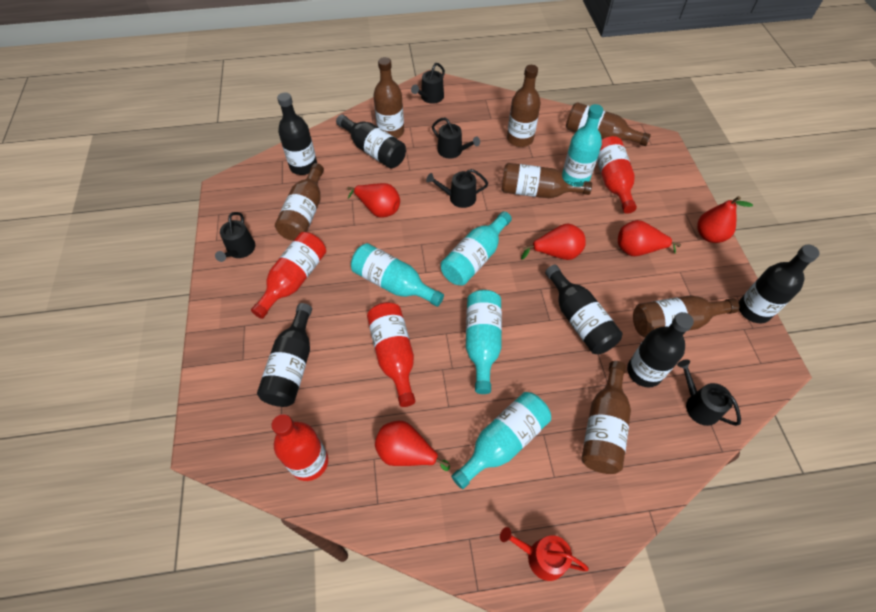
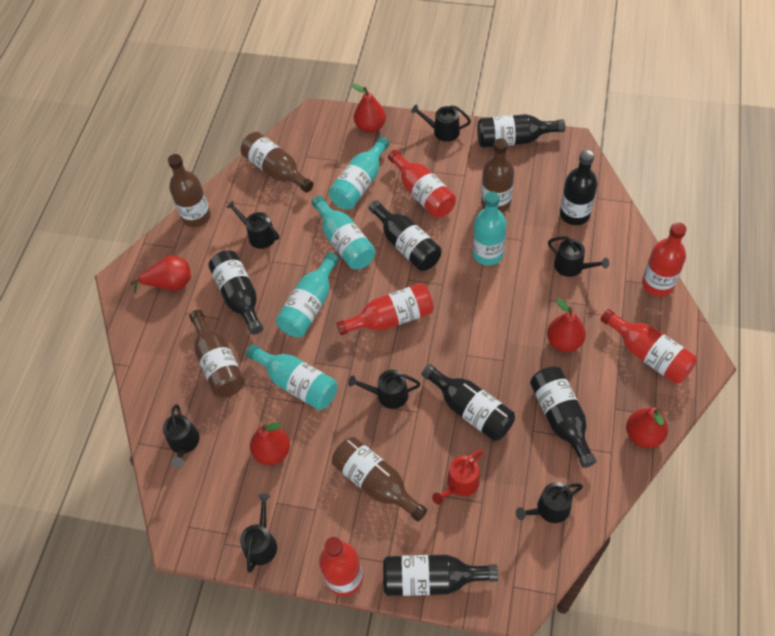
black bottle: [257,303,312,407] [277,92,317,175] [336,114,406,168] [545,265,623,354] [627,312,694,387] [738,244,820,323] = 6 -> [208,250,263,335] [369,200,442,271] [383,555,498,596] [422,364,515,441] [477,114,565,148] [530,366,597,468] [560,150,597,225] = 7
black watering can: [215,212,255,262] [411,63,445,104] [426,169,488,208] [432,118,480,159] [677,359,741,426] = 5 -> [163,404,200,468] [226,201,279,249] [240,494,277,573] [348,370,421,409] [411,104,471,142] [516,482,583,523] [548,236,609,277] = 7
brown bottle: [275,163,324,241] [373,57,404,139] [501,163,592,198] [507,65,541,147] [566,102,651,146] [581,361,631,474] [633,295,739,338] = 7 -> [168,154,211,227] [189,310,245,398] [241,132,314,193] [332,437,427,522] [481,138,514,212] = 5
red bottle: [251,232,326,319] [271,414,328,481] [367,302,415,407] [597,136,637,214] = 4 -> [319,537,363,596] [336,283,434,335] [388,149,456,218] [600,309,697,384] [642,222,686,297] = 5

